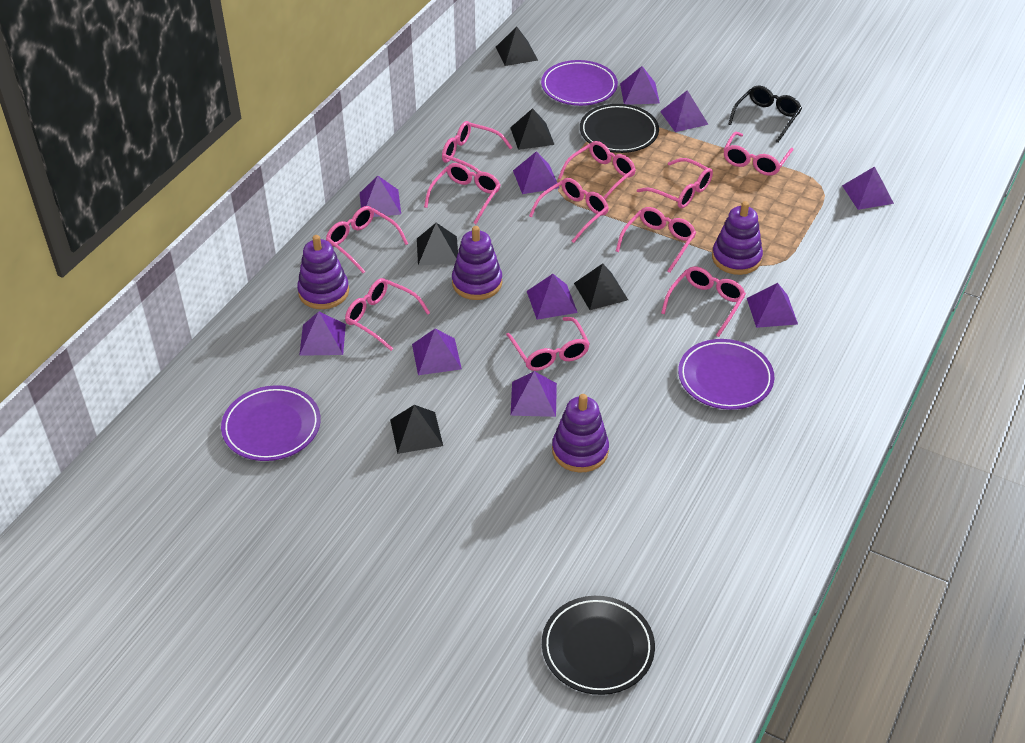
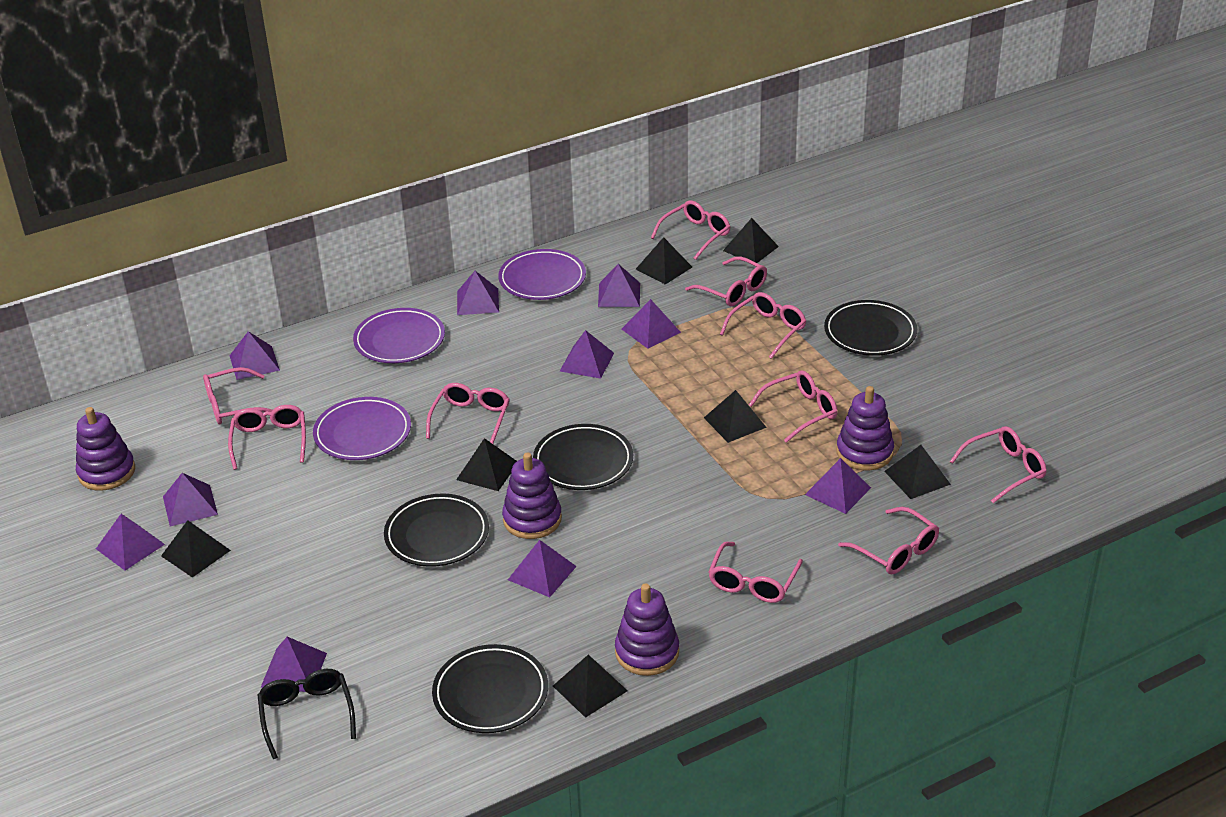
black plate: [542,596,655,695] [580,104,659,153] = 2 -> [384,494,489,567] [432,644,548,733] [533,424,633,490] [824,300,917,356] = 4
black pyramid: [390,405,443,454] [417,223,458,266] [496,27,538,66] [510,108,555,150] [574,264,628,310] = 5 -> [161,520,231,578] [456,438,517,491] [553,655,628,718] [636,237,692,285] [704,390,767,443] [723,218,779,263] [884,445,951,499] = 7
pink glasses: [326,206,408,273] [345,278,430,351] [424,163,500,224] [442,121,513,173] [506,317,590,371] [529,178,609,243] [558,141,636,199] [616,207,696,273] [637,158,713,208] [661,266,746,337] [724,132,794,176] = 11 -> [203,367,272,424] [228,405,306,470] [426,383,510,444] [651,200,731,260] [685,256,767,306] [709,542,803,603] [720,292,806,359] [749,370,837,443] [838,507,939,574] [950,426,1047,503] = 10

